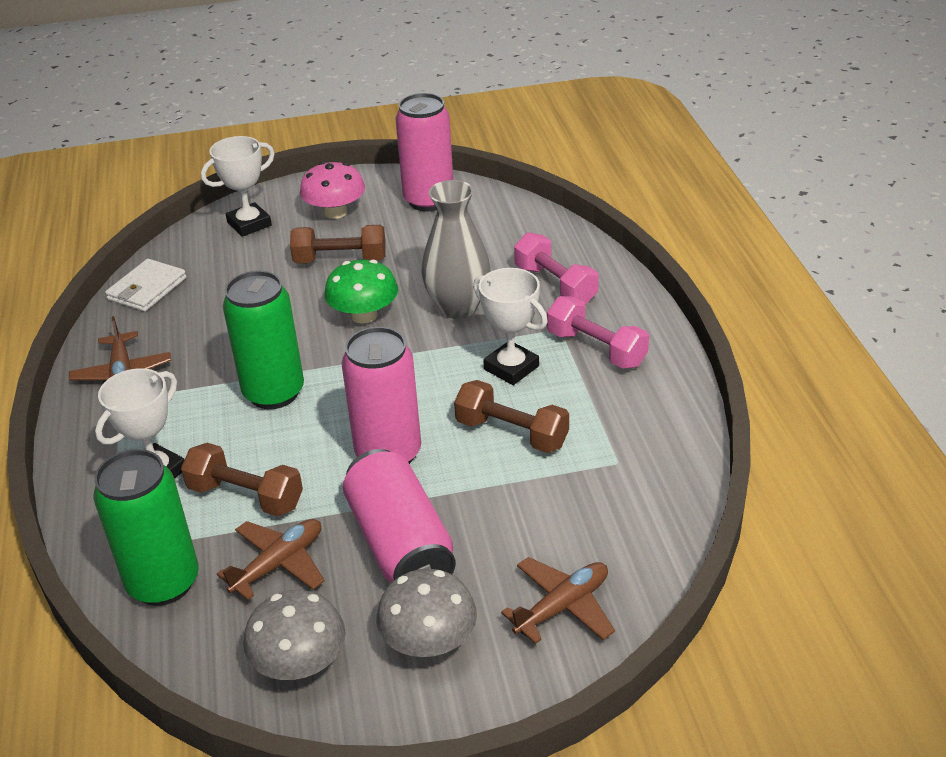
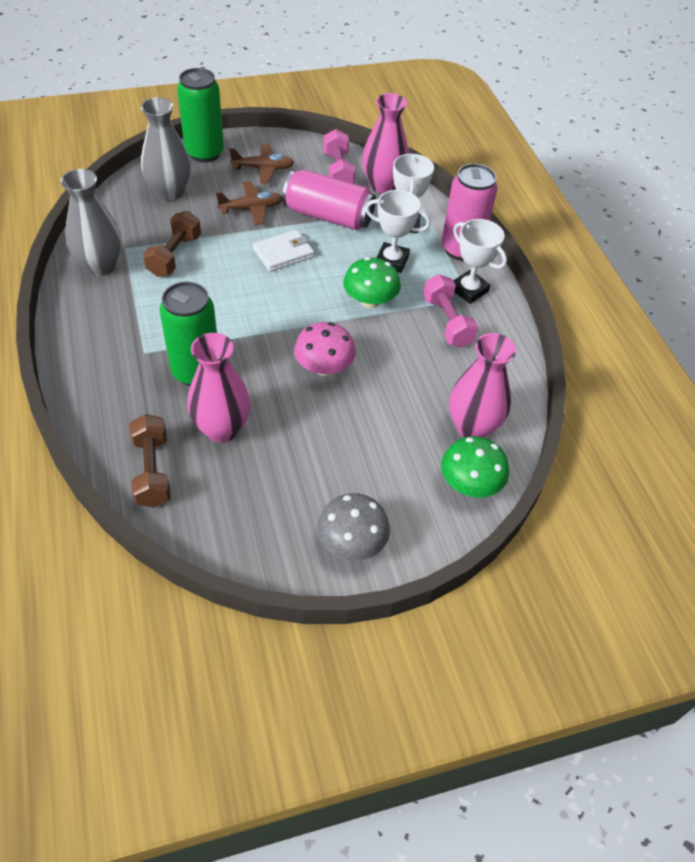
brown dumbbell: [181,443,303,516] [290,225,386,263] [454,380,569,453] = 3 -> [130,414,171,507] [143,211,201,277] = 2
brown plane: [69,316,171,383] [217,519,325,600] [501,557,615,644] = 3 -> [216,181,282,225] [229,144,294,183] = 2
green mushroom: [324,260,398,324] = 1 -> [343,257,401,308] [441,436,509,498] = 2
grey mushroom: [243,590,346,680] [377,569,477,657] = 2 -> [317,493,390,561] = 1
grey vase: [421,180,491,319] = 1 -> [60,169,122,276] [141,97,191,201] = 2
pink can: [342,327,421,464] [343,449,456,583] [395,93,453,211] = 3 -> [282,170,376,230] [441,163,497,261] = 2
pink vase: none = 0 -> [187,333,251,443] [362,93,409,194] [449,333,516,438] = 3

